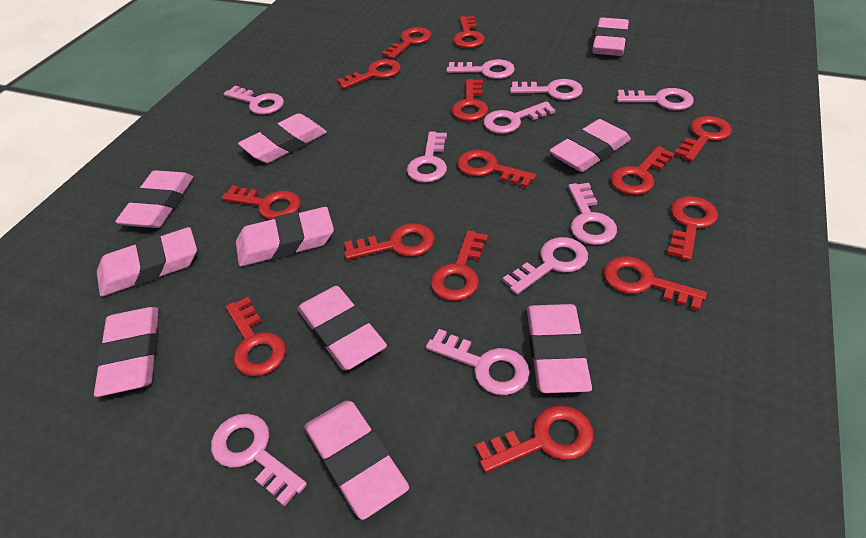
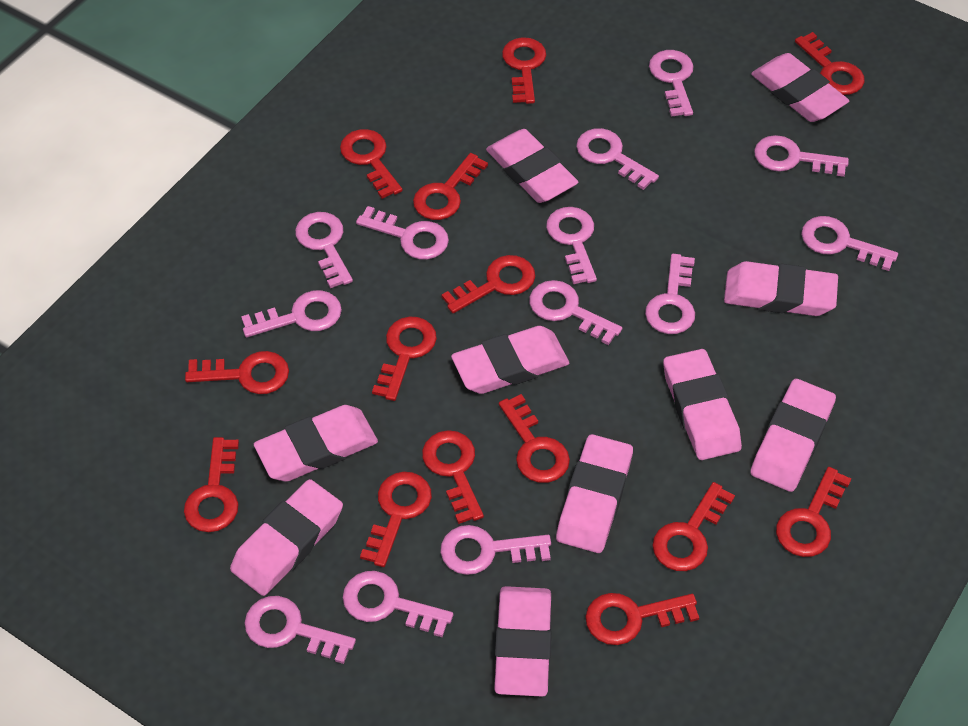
pink key: [211,414,307,507] [224,86,284,114] [407,132,447,183] [426,329,530,395] [446,59,515,79] [483,101,555,134] [502,237,588,295] [510,79,583,100] [568,183,617,245] [617,88,694,110] = 10 -> [241,290,342,338] [244,596,356,664] [295,212,353,288] [343,571,453,637] [356,206,449,260] [440,525,551,575] [529,280,622,345] [546,207,597,284] [576,128,659,190] [645,254,695,334] [649,50,694,117] [754,135,849,177] [801,216,898,271] = 13

